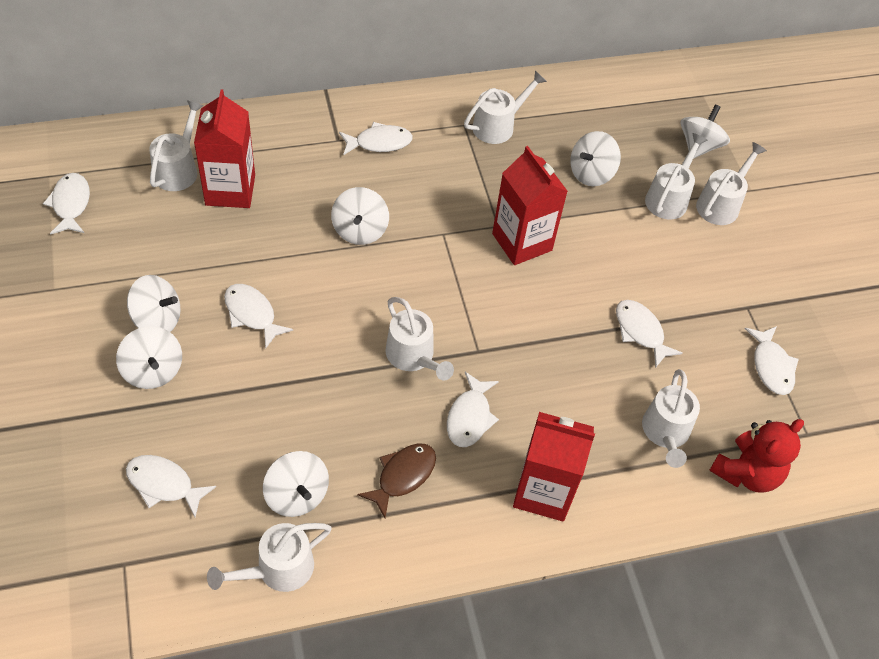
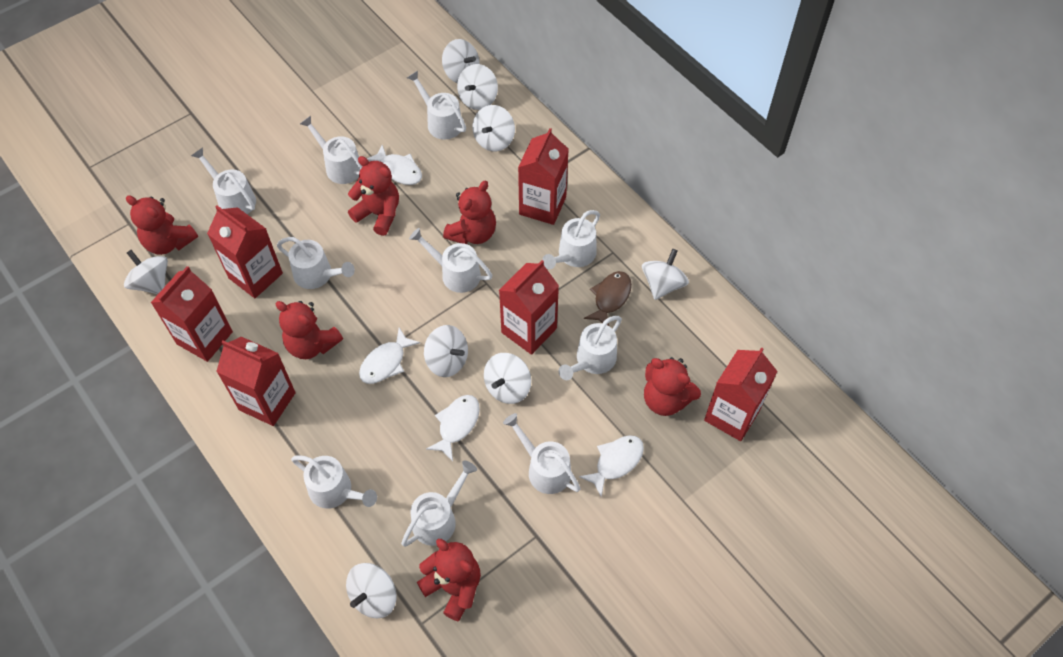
red carton: [194,89,255,208] [492,146,568,265] [513,412,595,522] = 3 -> [151,266,233,362] [207,206,283,298] [216,337,296,426] [499,260,559,355] [518,128,569,225] [704,347,778,441] = 6
red teddy bear: [709,419,804,493] = 1 -> [126,195,198,255] [275,301,343,359] [348,156,399,236] [417,539,481,621] [443,181,496,244] [644,357,701,416] = 6
white fish: [43,173,90,235] [126,455,216,517] [224,284,293,349] [339,122,413,156] [447,372,499,447] [616,300,683,368] [745,326,799,395] = 7 -> [359,328,420,384] [367,145,422,185] [426,395,480,461] [579,435,644,497] = 4
white spinning top: [116,326,182,389] [127,275,181,332] [263,451,329,517] [331,187,389,245] [570,131,621,186] [680,105,730,159] = 6 -> [124,250,168,294] [346,563,397,618] [424,325,468,377] [442,39,480,83] [457,64,498,110] [473,105,515,151] [484,353,531,404] [642,249,689,300] = 8
white watering can: [149,100,204,191] [207,523,332,592] [385,297,454,381] [464,71,547,144] [642,369,700,468] [645,133,707,219] [696,142,767,225] = 7 -> [191,147,256,214] [277,237,355,289] [291,455,377,509] [300,116,363,184] [401,461,477,547] [407,71,466,139] [409,228,492,293] [503,413,581,494] [542,210,600,269] [559,316,622,380] = 10

